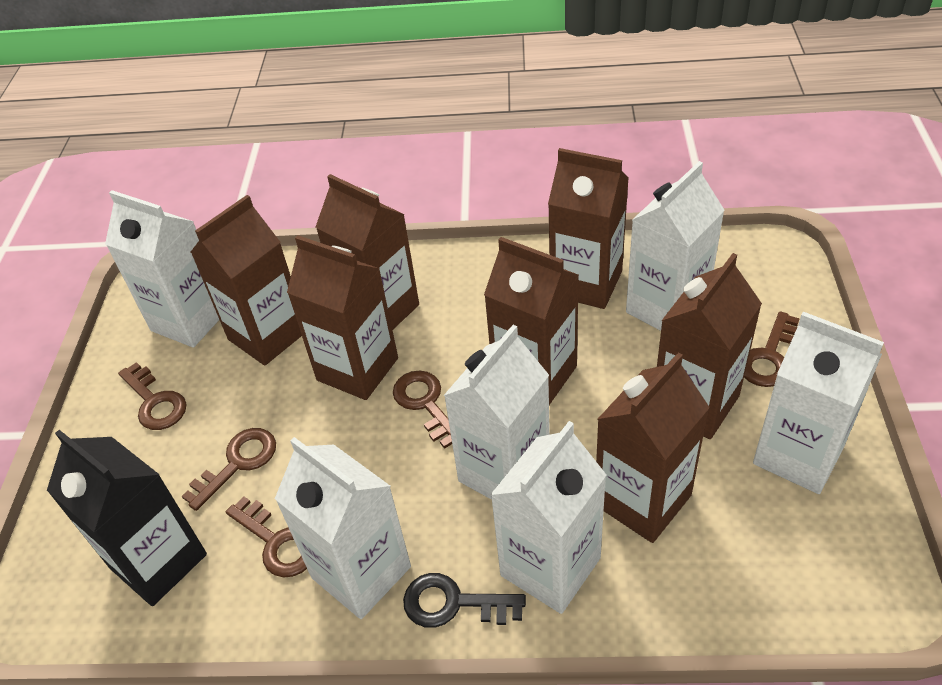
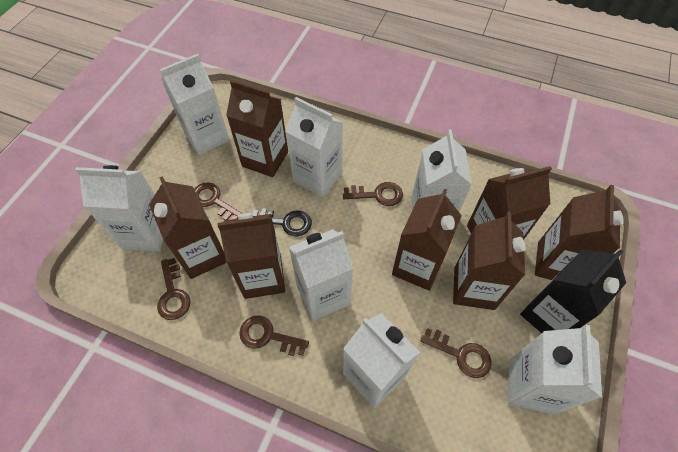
white carton: [105,190,219,348] [275,437,411,619] [443,325,550,500] [490,421,606,614] [626,161,725,331] [753,312,884,494] = 6 -> [75,165,163,251] [160,54,230,155] [285,97,343,197] [289,229,353,321] [343,314,420,408] [411,129,472,213] [508,325,602,414] = 7

